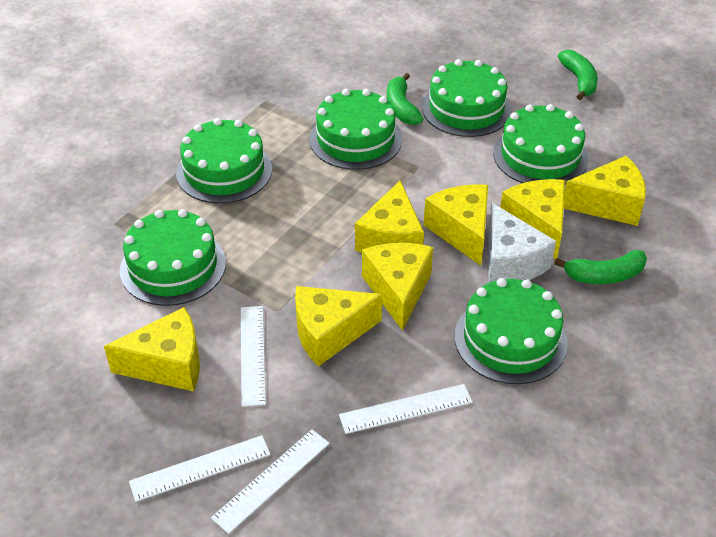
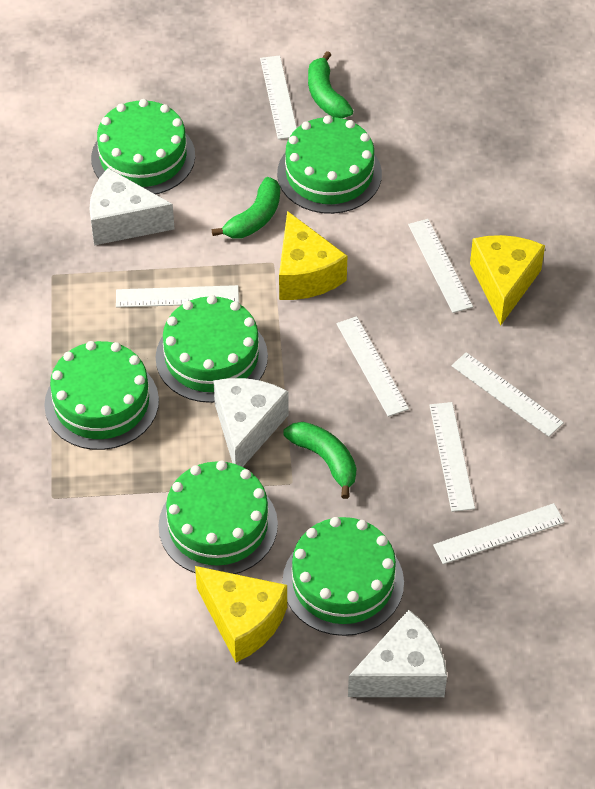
white cheese: [488,202,556,283] = 1 -> [89,168,175,245] [213,378,289,467] [348,610,447,697] = 3
white ruler: [129,435,271,502] [211,430,330,534] [241,306,266,407] [339,384,473,434] = 4 -> [116,285,239,307] [260,55,297,139] [337,316,409,417] [408,219,473,313] [429,402,475,512] [433,503,565,564] [451,352,564,437] = 7
yellow cheese: [104,307,200,391] [295,286,382,366] [355,180,424,253] [362,243,433,331] [424,184,488,266] [500,179,565,259] [564,156,646,226] = 7 -> [195,566,287,663] [279,211,347,300] [470,235,545,325] = 3

